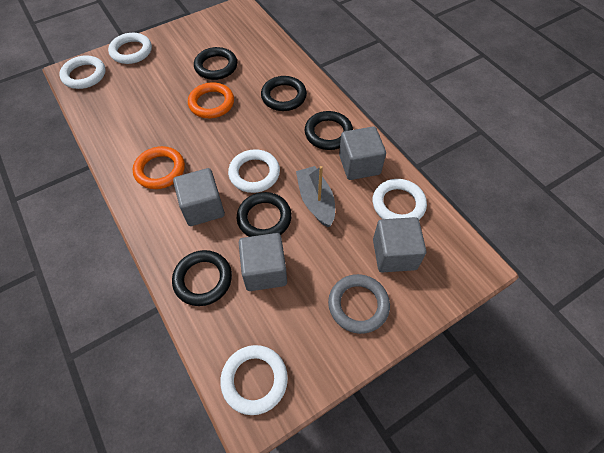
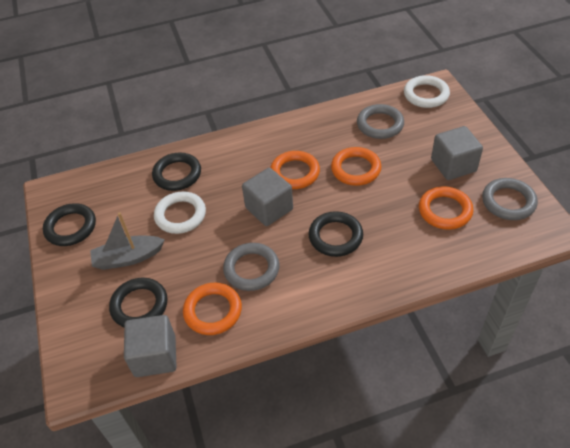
black ring: [172,250,232,306] [194,47,237,80] [237,192,292,237] [261,76,307,111] [305,111,353,150] = 5 -> [43,203,96,246] [109,277,168,327] [152,153,201,191] [308,211,363,257] = 4
grey cube: [173,168,225,226] [239,233,287,291] [339,126,386,180] [373,217,426,273] = 4 -> [124,315,177,377] [242,168,293,226] [431,126,483,180] = 3
grey ring: [328,274,390,334] = 1 -> [223,243,279,291] [357,104,404,139] [482,178,538,220] = 3
orange ring: [133,146,185,189] [188,82,234,118] = 2 -> [183,283,242,335] [270,151,320,189] [331,147,381,186] [419,186,473,230] = 4
white ring: [59,55,106,89] [108,33,152,64] [220,345,288,415] [228,149,280,193] [373,179,427,219] = 5 -> [154,191,206,234] [404,75,450,108] = 2

